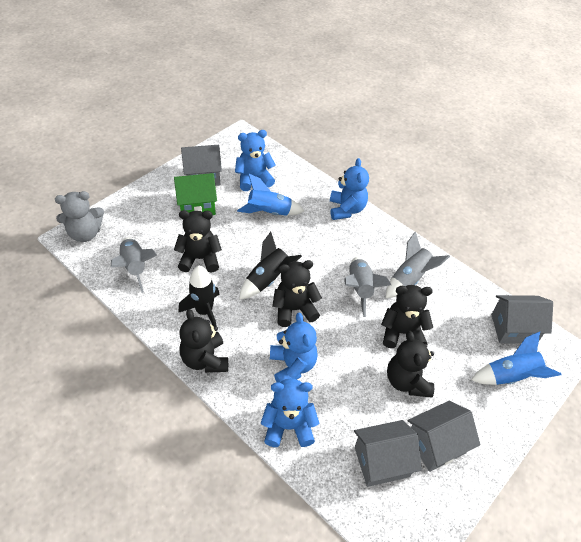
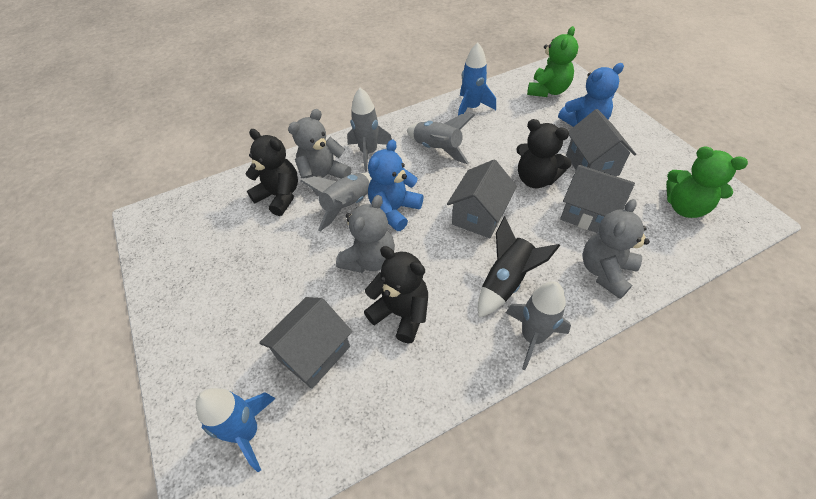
black rocket: [178,266,220,327] [239,232,302,300] = 2 -> [478,216,560,318] = 1
black teddy bear: [174,210,222,273] [179,309,228,373] [272,260,322,327] [381,285,433,348] [387,331,434,397] = 5 -> [245,129,298,216] [364,246,428,343] [516,119,572,188] = 3
blue teddy bear: [235,130,276,191] [261,378,319,447] [270,313,318,383] [330,158,369,220] = 4 -> [368,139,423,231] [558,63,624,127] = 2
green house: [174,173,217,215] = 1 -> none = 0
green teddy bear: none = 0 -> [527,26,578,97] [666,146,748,218] = 2
grey rocket: [111,237,157,293] [345,257,391,317] [386,232,450,298] = 3 -> [300,173,372,231] [347,88,392,172] [407,114,475,164] [506,281,571,370] = 4
grey teddy bear: [55,191,104,242] = 1 -> [288,109,351,196] [336,195,395,273] [582,199,650,299] = 3

